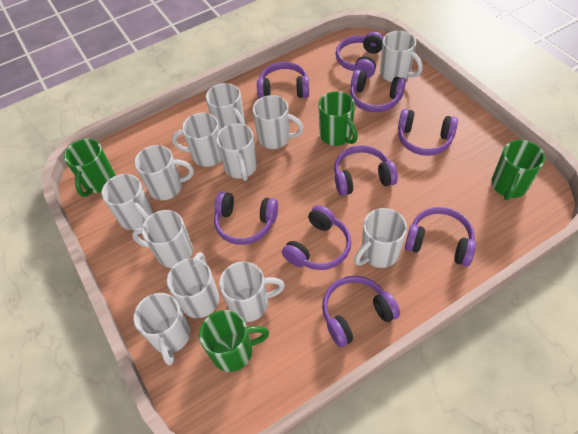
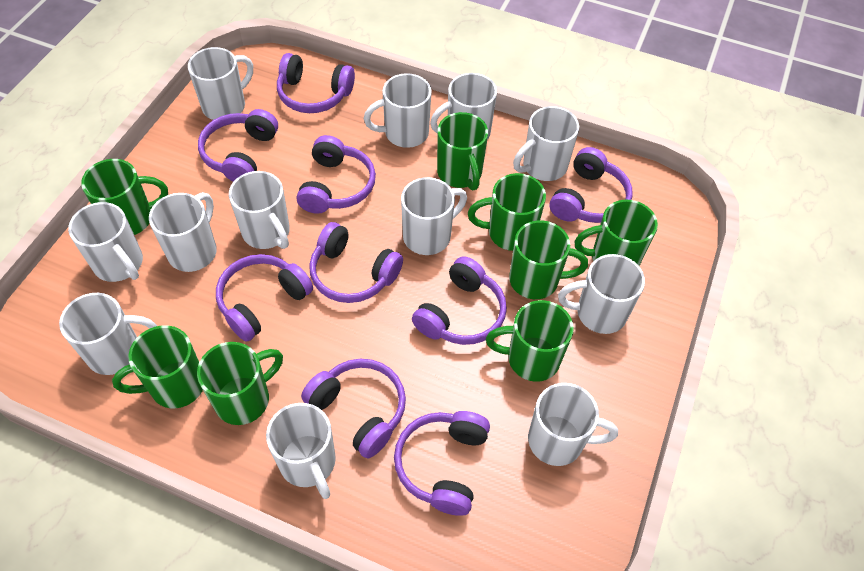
green mug: [64,139,115,197] [199,310,269,372] [318,91,358,146] [491,140,545,200] = 4 -> [81,159,168,235] [112,325,203,408] [197,342,283,425] [437,112,488,191] [468,173,546,251] [486,300,574,382] [509,220,588,299] [575,200,658,266] = 8

